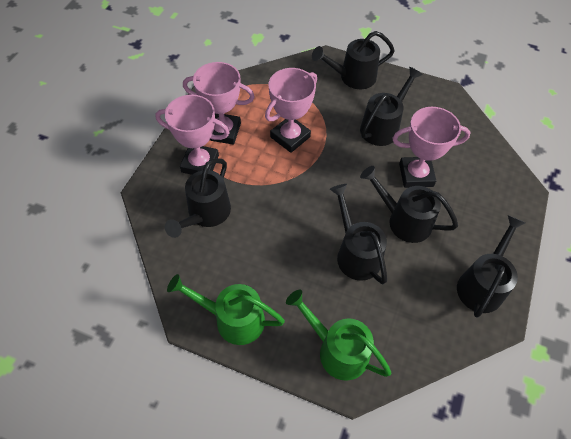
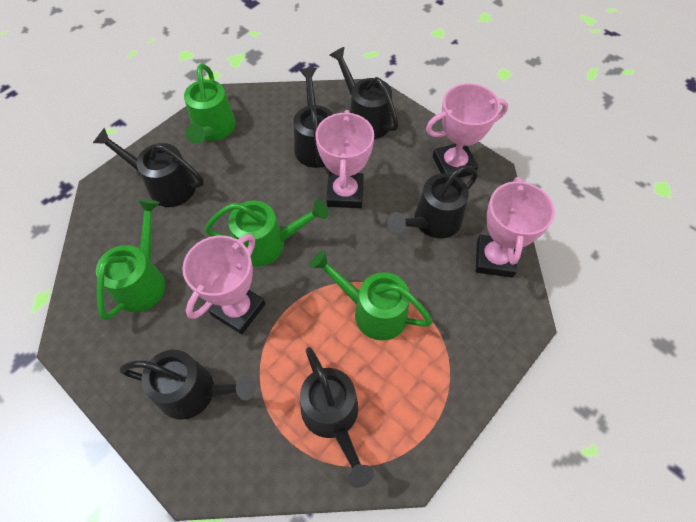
green watering can: [167,274,285,345] [286,290,391,381] = 2 -> [96,199,166,320] [184,64,236,144] [205,200,328,266] [310,250,433,341] = 4

